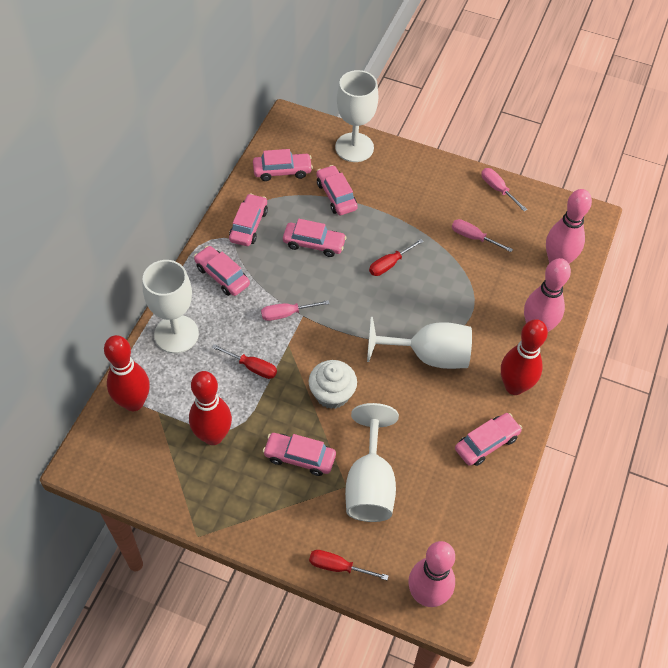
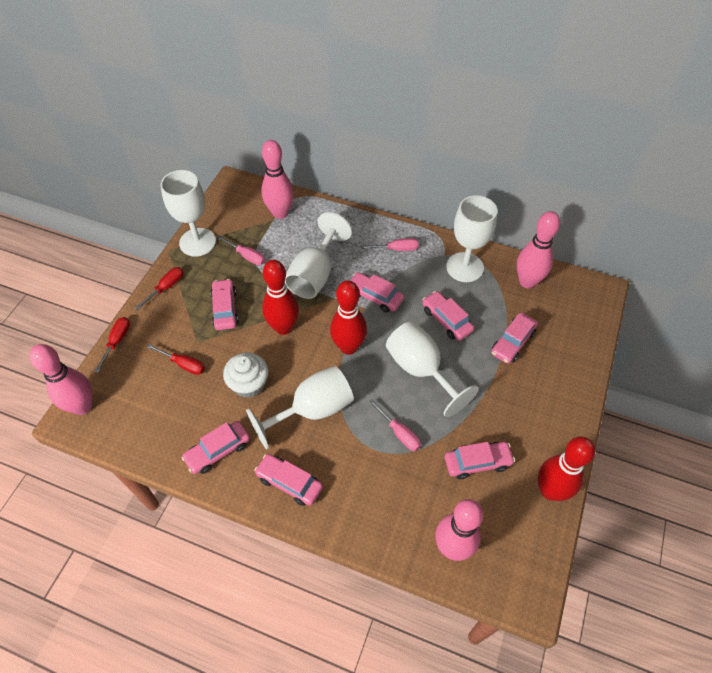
pink bowling pin: [408,541,455,607] [524,258,571,332] [546,189,592,264] = 3 -> [30,344,93,415] [261,140,294,219] [435,499,484,561] [517,211,560,288] = 4
white goblet: [143,260,199,353] [335,70,378,162] [345,403,399,522] [367,317,472,369] = 4 -> [161,170,216,257] [246,366,354,450] [285,212,352,299] [386,321,479,417] [446,195,497,282] = 5

